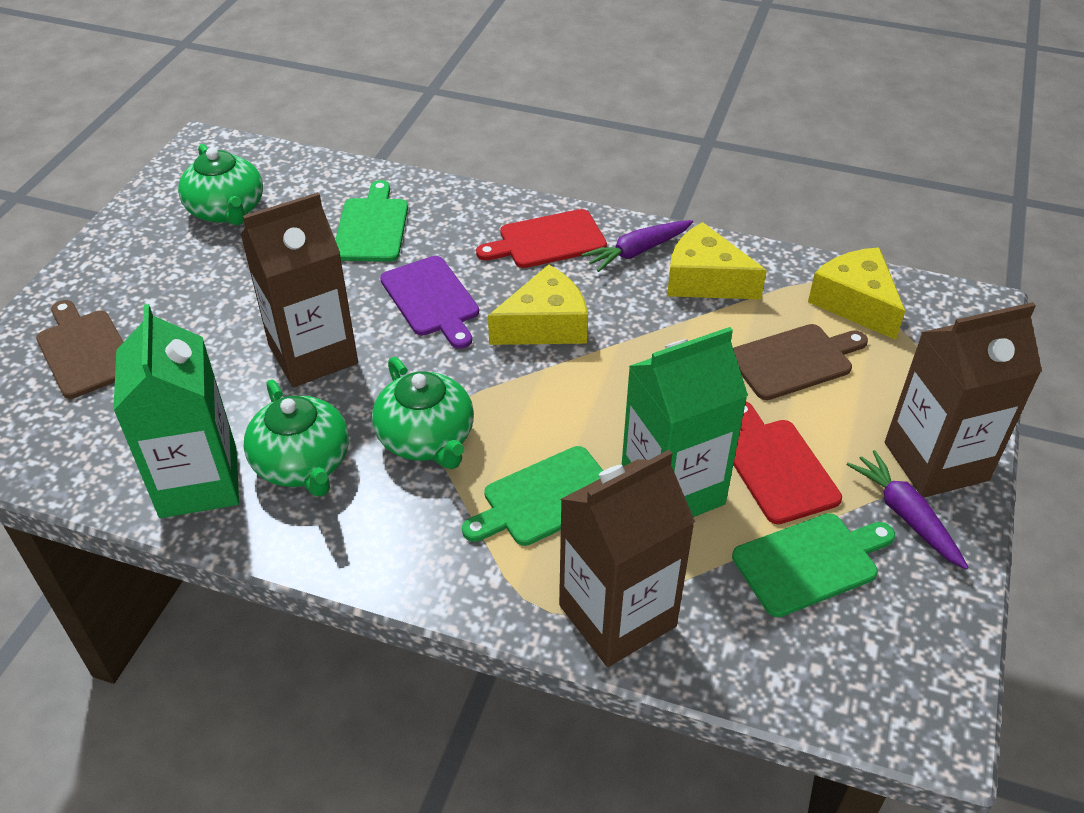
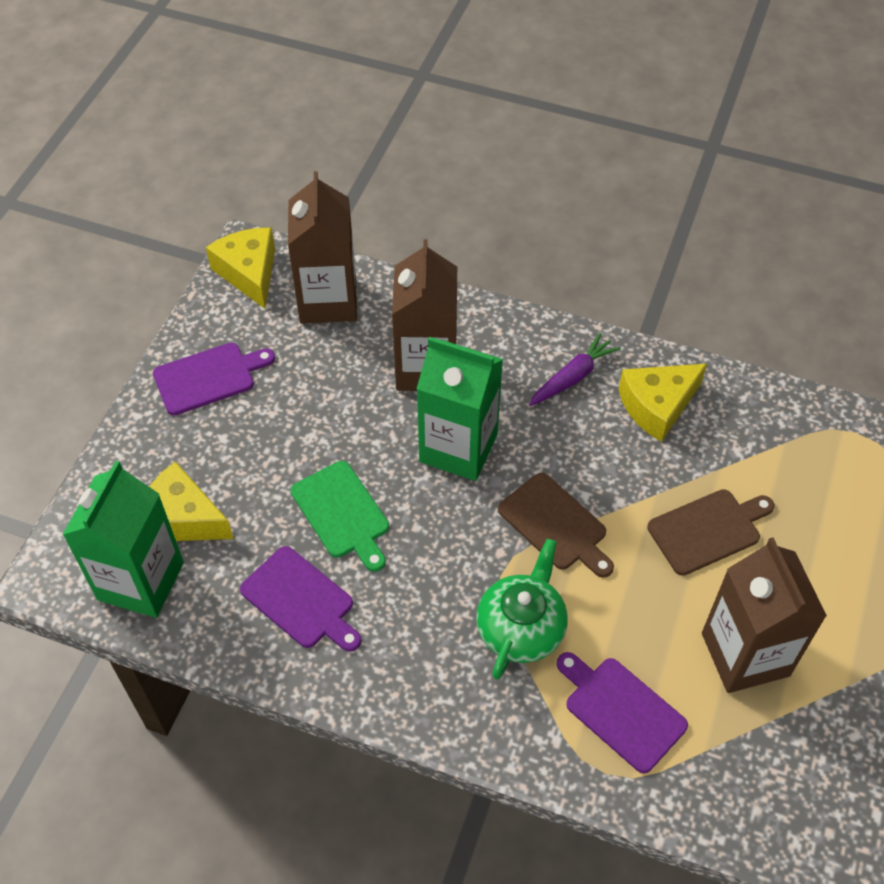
green cutting board: [335,180,408,262] [462,446,603,546] [732,513,895,617] = 3 -> [291,461,389,572] = 1
green teapot: [178,144,263,226] [244,380,349,497] [372,357,474,469] = 3 -> [476,538,568,680] = 1
purple carrot: [582,220,693,272] [846,450,969,570] = 2 -> [529,333,621,406] = 1
purple cutting board: [380,256,479,349] = 1 -> [153,343,275,415] [240,546,361,652] [556,652,688,773] = 3
red cutting board: [476,209,607,268] [733,402,842,524] = 2 -> none = 0

